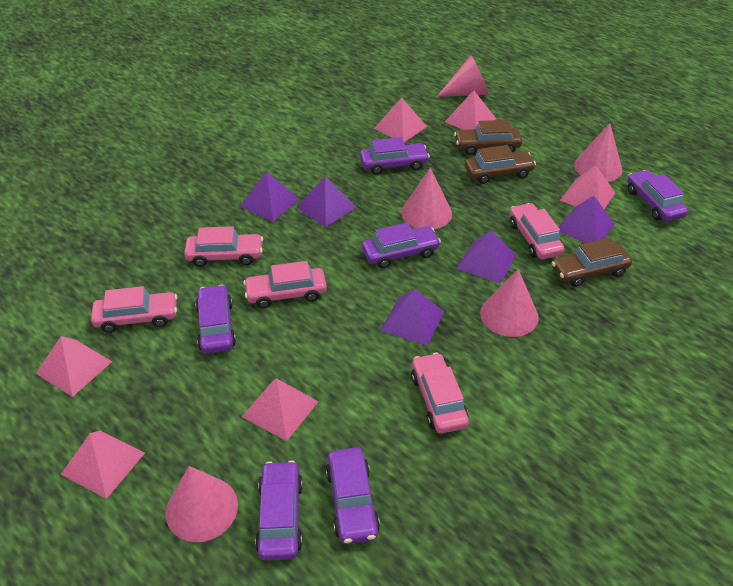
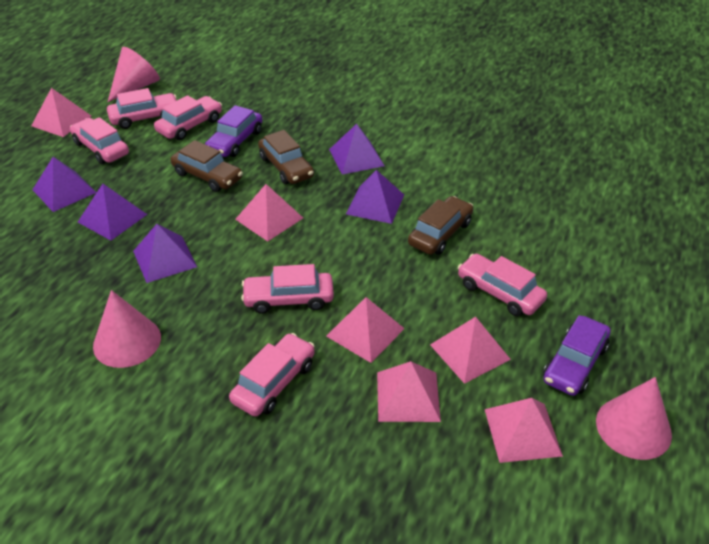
pink car: [91,286,177,333] [184,226,263,267] [243,261,327,308] [411,352,469,434] [510,203,565,259] = 5 -> [70,117,129,164] [107,88,177,129] [154,95,222,140] [229,333,315,417] [241,264,334,314] [458,254,547,316] = 6
pink cone: [165,466,238,542] [401,168,452,229] [437,55,489,97] [480,269,539,337] [574,123,622,182] = 5 -> [93,290,161,368] [108,47,160,102] [596,377,672,460] = 3
purple car: [195,285,236,354] [255,460,303,561] [326,447,380,544] [360,137,430,175] [362,223,441,268] [627,170,688,222] = 6 -> [205,105,263,157] [543,315,611,396] = 2

